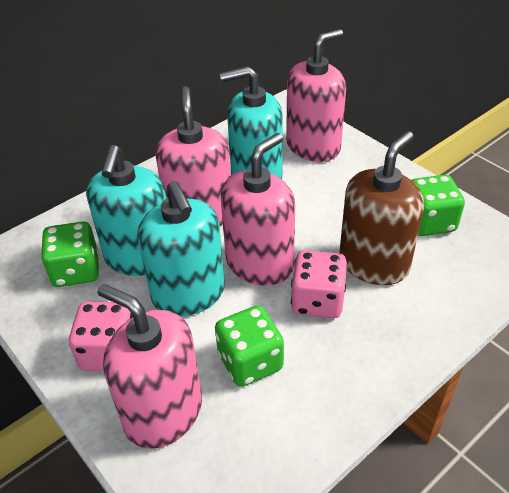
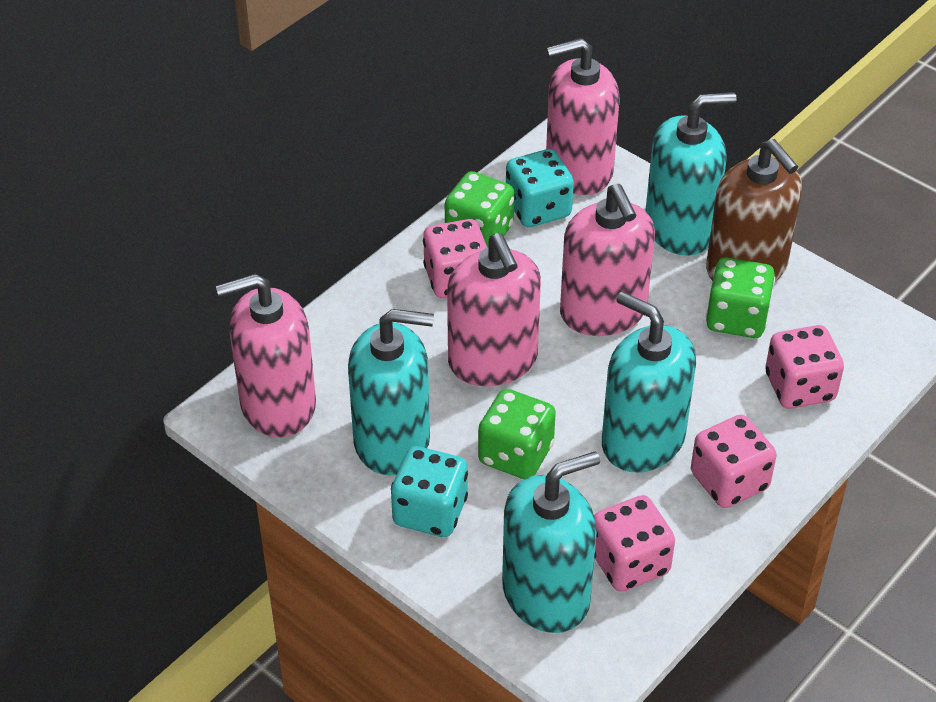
pink dice: [69,302,133,371] [291,250,347,318] = 2 -> [423,219,487,298] [594,495,675,592] [691,415,777,508] [765,325,844,409] = 4
turquoise dice: none = 0 -> [391,446,468,537] [506,149,574,227] = 2
turquoise soap dispenser: [86,145,166,276] [137,181,225,316] [220,66,283,179] = 3 -> [348,309,434,475] [502,451,600,633] [602,291,696,473] [645,92,737,256] = 4

